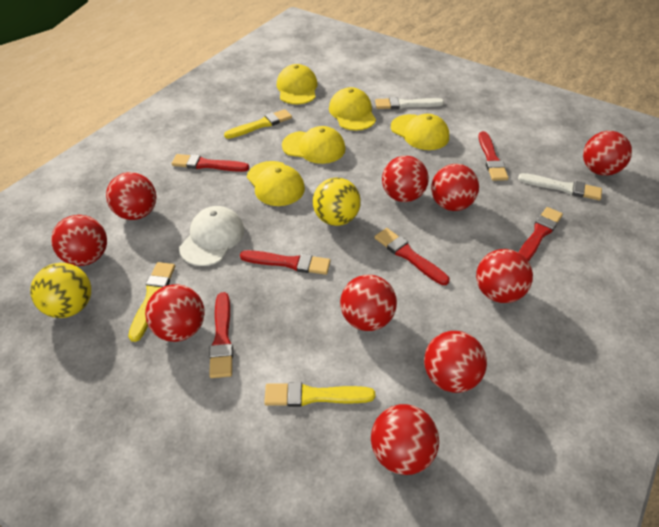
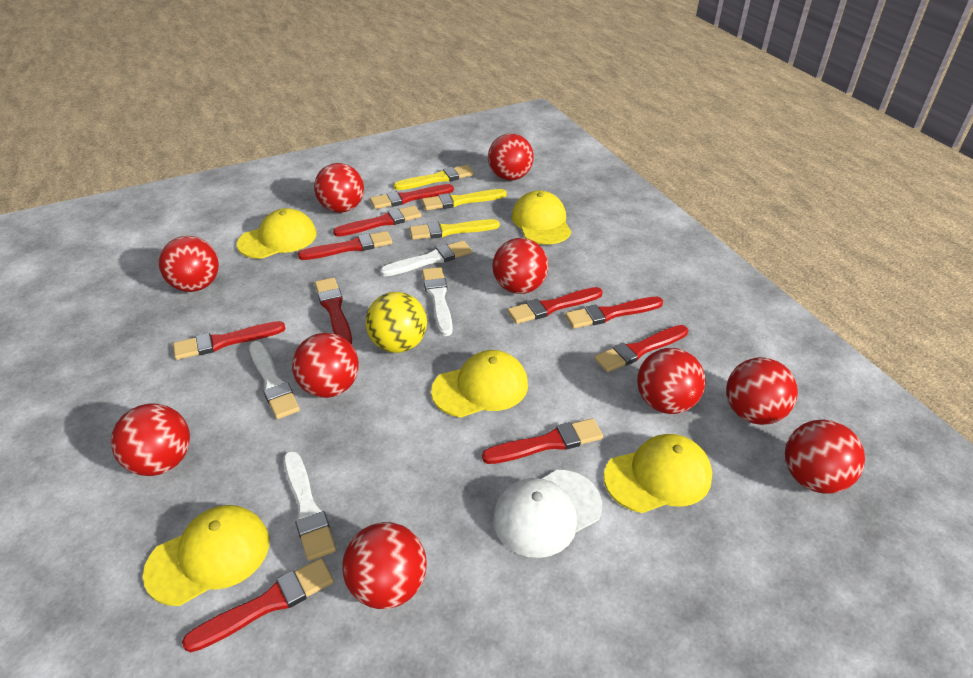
red brush: [172,154,249,172] [209,292,233,378] [240,250,331,275] [375,228,449,285] [479,131,509,181] [518,207,563,261] = 6 -> [173,321,286,360] [182,558,334,652] [298,231,392,260] [315,278,352,344] [333,205,421,237] [370,184,454,209] [482,418,603,464] [507,287,603,324] [565,297,663,329] [594,325,688,372] = 10
white brush: [375,97,444,109] [518,173,602,200] = 2 -> [249,341,300,419] [283,451,336,561] [380,241,472,277] [422,267,453,336] = 4
yellow ball: [30,263,91,318] [313,178,361,226] = 2 -> [365,292,427,353] = 1

